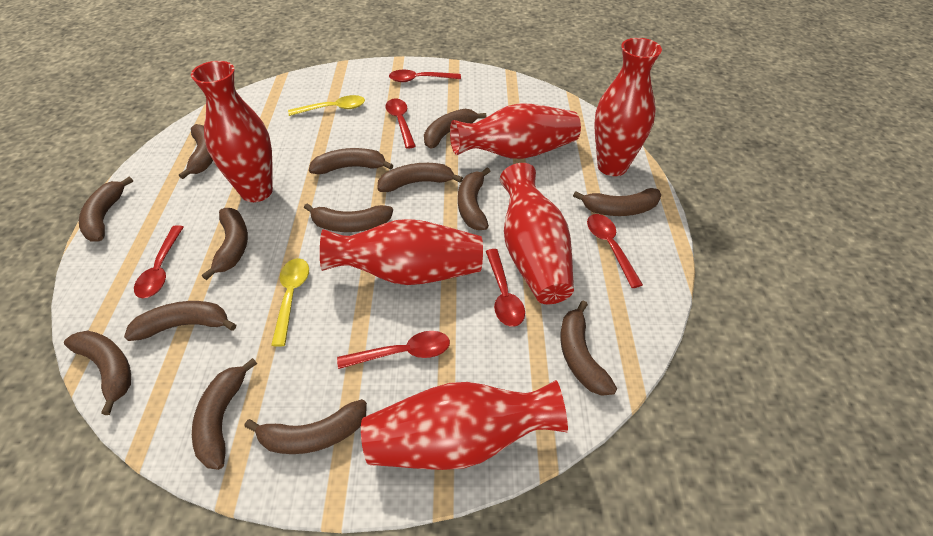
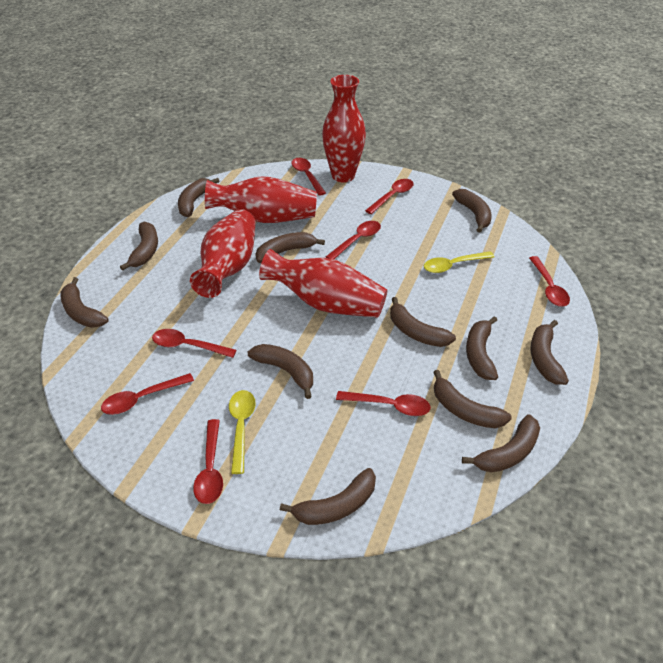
brown banana: [64,331,131,415] [79,177,133,242] [124,301,236,341] [179,124,213,179] [192,358,257,470] [202,208,248,280] [244,399,367,454] [304,204,393,232] [309,148,393,174] [377,163,463,192] [424,109,486,149] [458,168,490,230] [560,300,617,396] [573,188,661,216] = 14 -> [60,277,109,328] [120,222,158,271] [178,178,219,217] [248,344,313,399] [255,232,325,263] [280,468,376,525] [390,297,456,347] [434,370,512,428] [452,189,492,233] [462,414,540,473] [466,316,498,380] [531,320,569,385] = 12
red spoon: [134,225,184,298] [337,331,450,369] [385,99,415,149] [389,70,461,82] [486,249,525,327] [587,214,643,288] = 6 -> [101,373,194,415] [152,329,236,358] [193,419,223,504] [291,158,326,196] [326,221,381,259] [336,391,431,416] [365,179,414,214] [529,256,570,307] = 8
red vase: [191,61,273,202] [320,219,483,285] [361,380,568,470] [450,103,581,159] [500,163,574,304] [594,38,662,176] = 6 -> [190,209,256,298] [205,176,317,223] [259,249,387,318] [322,75,366,182] = 4

